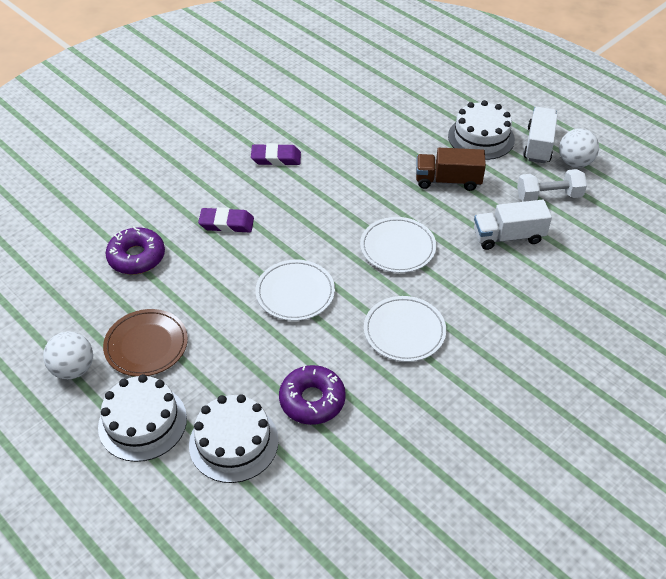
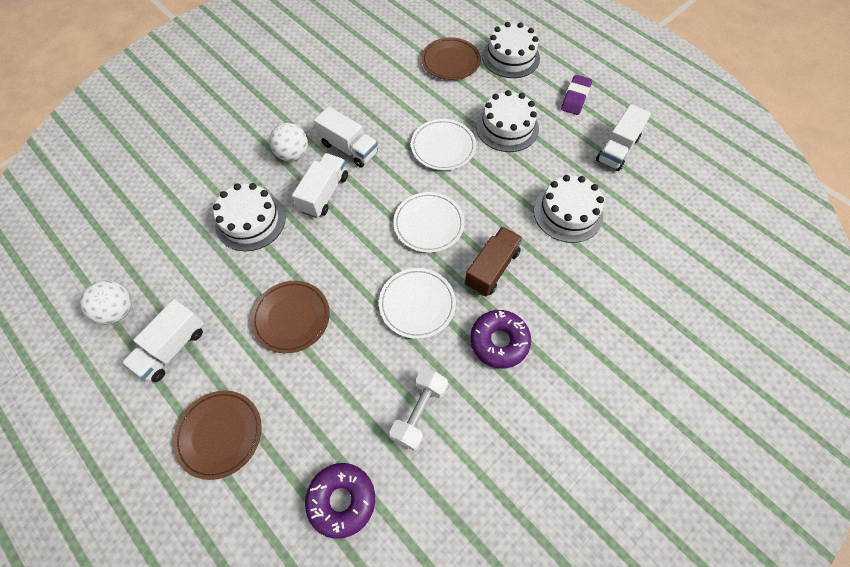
brown plate: [103,309,188,376] = 1 -> [173,390,262,480] [251,281,330,353] [421,38,481,80] = 3
purple eraser: [198,207,254,233] [251,143,301,166] = 2 -> [561,75,592,115] = 1
white cake: [98,374,187,462] [189,394,279,483] [448,100,515,160] = 3 -> [213,183,285,251] [476,90,539,152] [482,22,540,78] [534,175,604,243] = 4
white truck: [474,200,552,250] [523,107,557,163] = 2 -> [122,299,204,382] [292,153,348,218] [314,107,378,168] [596,104,651,171] = 4

